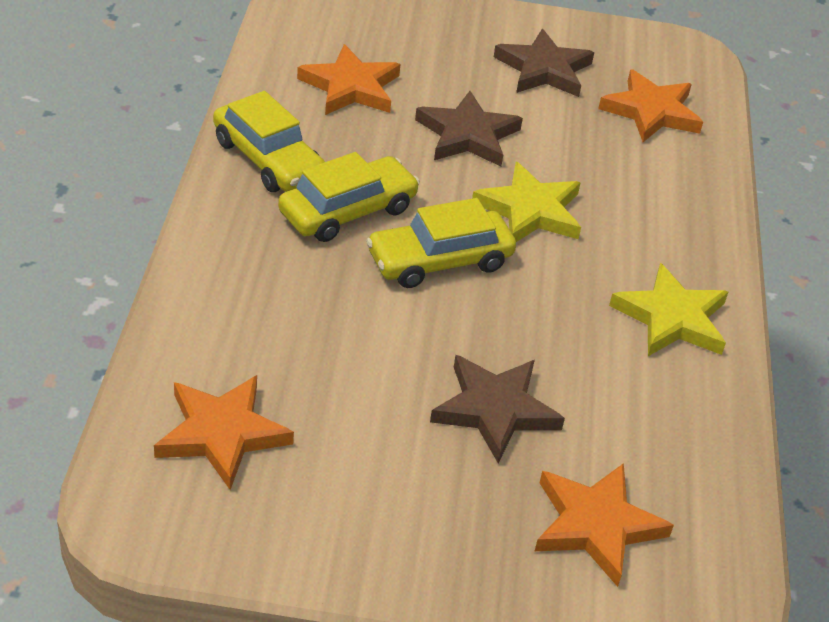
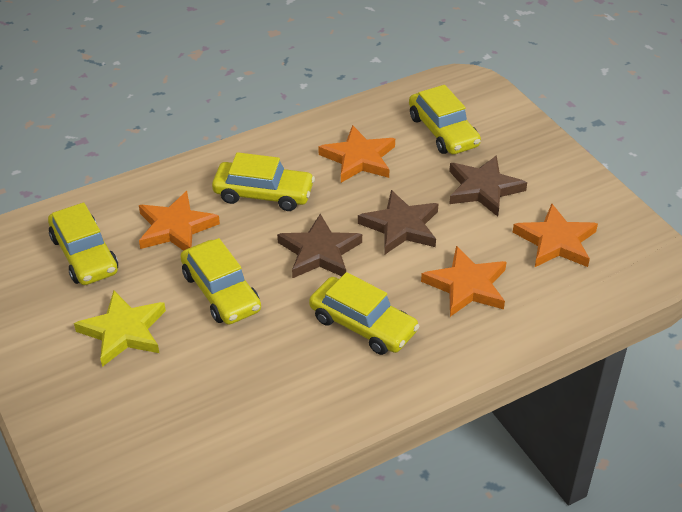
yellow car: [213,91,325,192] [278,152,420,242] [366,198,516,288] = 3 -> [48,203,118,285] [180,238,261,325] [212,152,315,211] [309,272,419,355] [409,85,481,154] = 5
yellow star: [472,162,581,242] [609,263,728,356] = 2 -> [74,291,166,367] = 1

